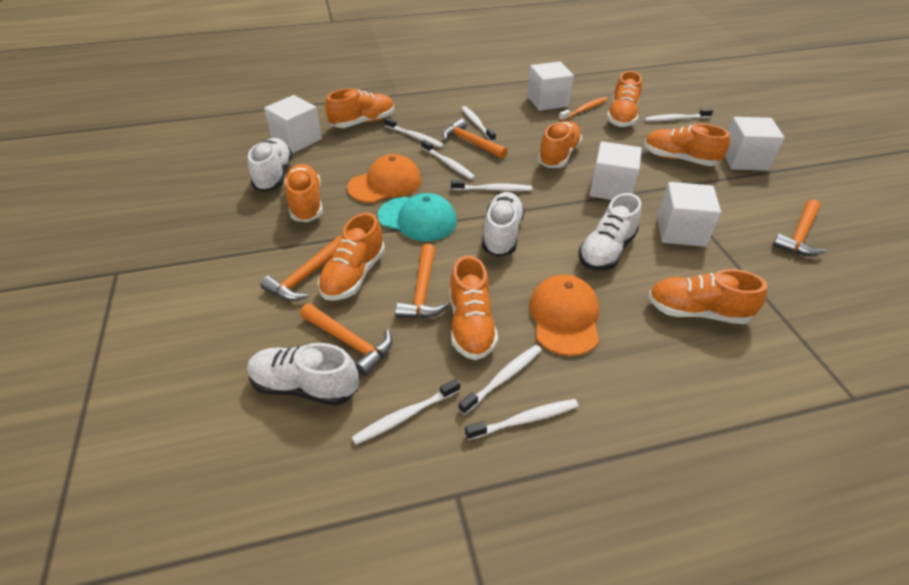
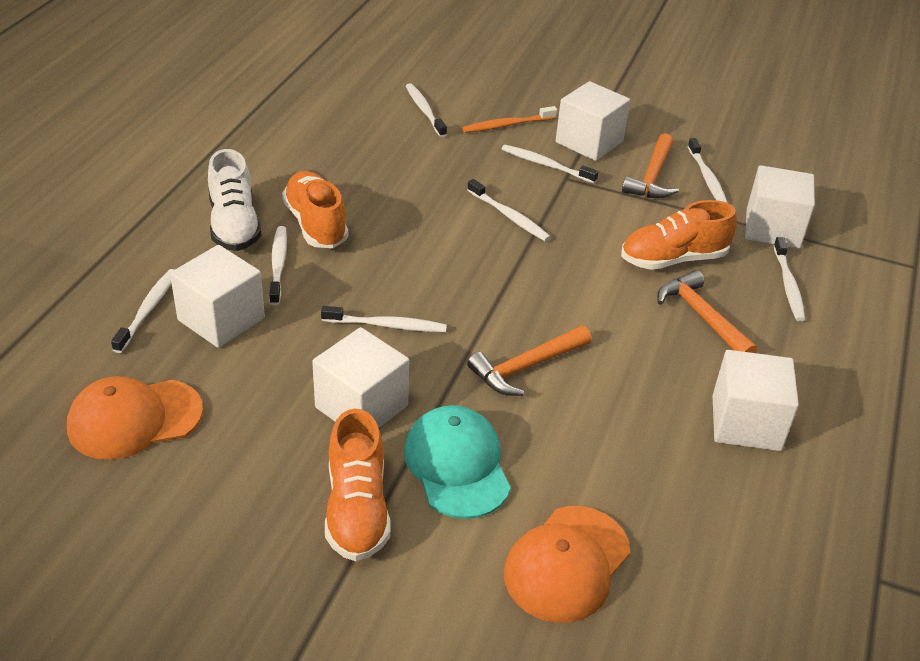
orange hammer: [260,236,341,301] [300,303,392,376] [395,244,449,318] [442,118,508,159] [772,199,826,256] = 5 -> [467,326,591,396] [622,133,679,198] [657,270,757,353] = 3
orange shoe: [284,164,323,222] [318,213,385,301] [325,89,394,128] [450,255,498,360] [537,121,582,168] [607,71,642,127] [644,124,730,166] [648,269,767,324] = 8 -> [282,171,348,248] [325,408,390,561] [621,200,737,270] = 3
white shoe: [247,343,359,406] [248,138,292,192] [482,192,525,257] [579,193,641,271] = 4 -> [208,149,262,251] = 1

